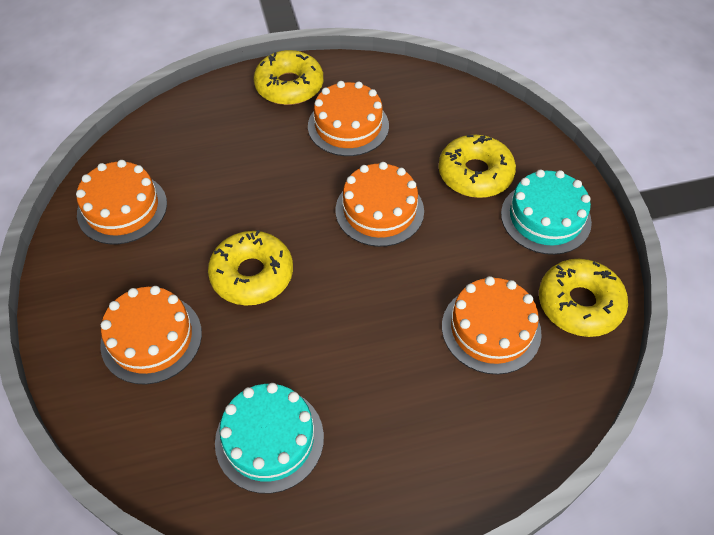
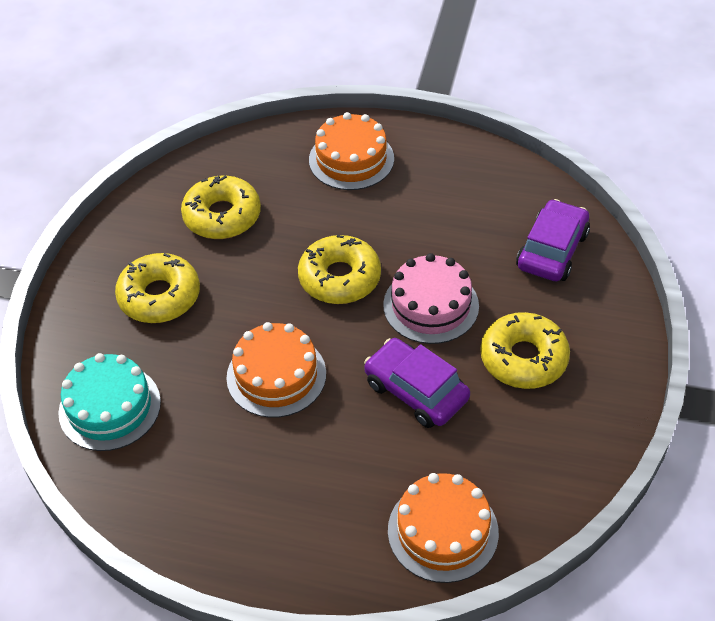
orange cake: [76,160,167,244] [100,286,202,385] [308,81,389,156] [335,162,424,247] [442,276,542,375] = 5 -> [226,322,326,418] [309,112,394,190] [388,473,499,583] = 3
pink cake: none = 0 -> [383,253,479,344] = 1
purple car: none = 0 -> [364,338,470,428] [516,199,590,281] = 2
turquoise cake: [215,383,324,494] [501,170,592,255] = 2 -> [58,353,161,451] = 1

